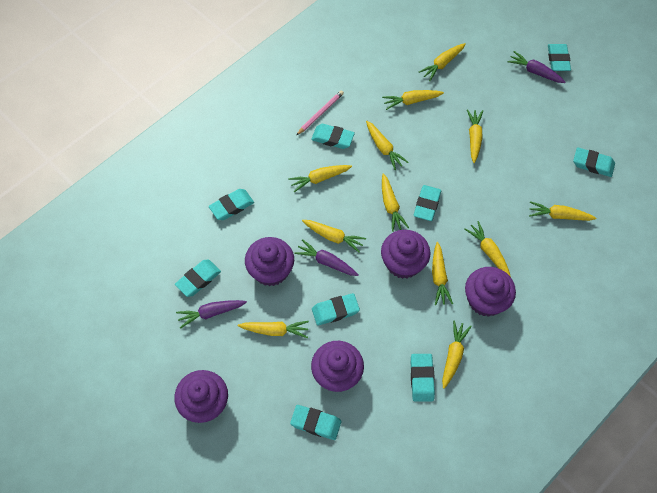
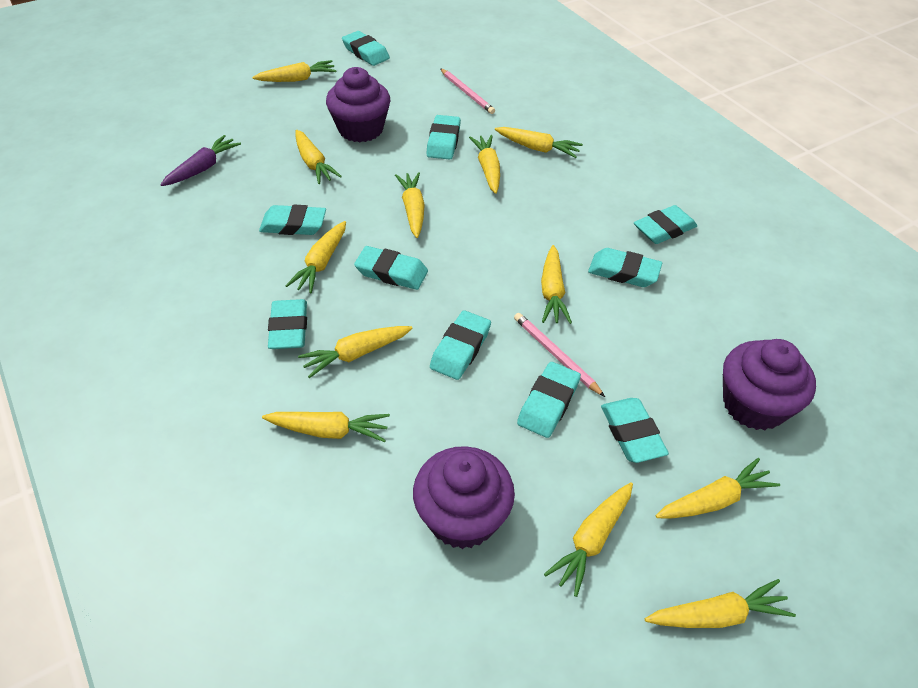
pink pencil: [296,90,344,135] = 1 -> [440,68,495,114] [514,313,605,397] = 2
purple carrot: [176,300,247,329] [294,239,358,276] [507,51,565,83] = 3 -> [160,135,241,186] = 1
purple cupcake: [174,370,228,423] [245,237,294,286] [311,341,364,392] [381,230,430,279] [465,267,516,317] = 5 -> [326,67,390,142] [413,446,515,549] [723,339,816,430] = 3
turquoise eraser: [175,260,221,297] [209,189,254,220] [290,405,341,440] [311,124,355,149] [312,293,360,326] [411,354,435,402] [414,185,441,221] [548,44,571,71] [573,147,615,177] = 9 -> [259,205,326,235] [268,299,307,349] [342,31,390,66] [354,246,428,290] [426,115,461,160] [430,310,491,380] [517,362,581,438] [588,248,662,287] [601,398,669,463] [634,205,697,244] = 10

